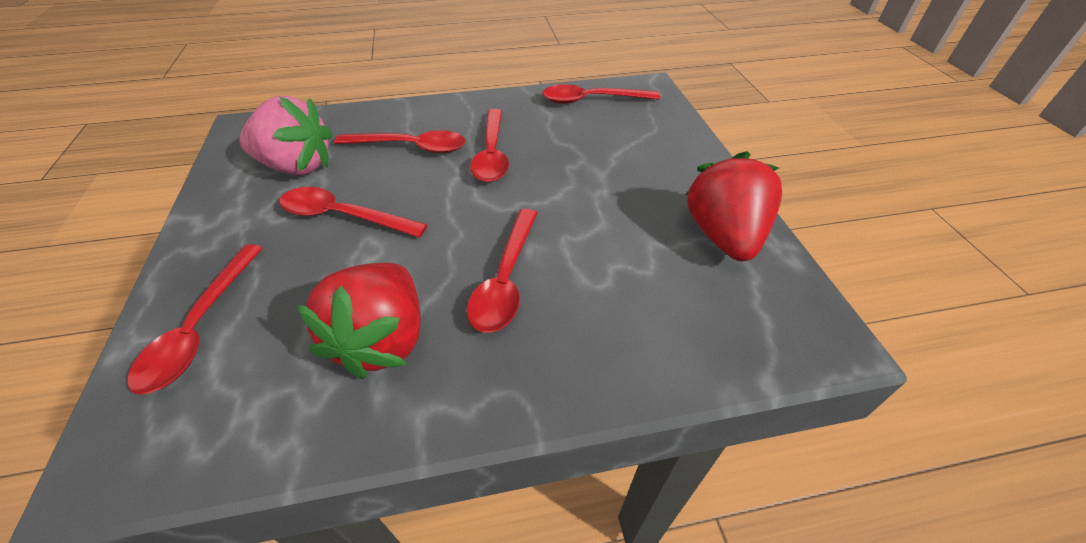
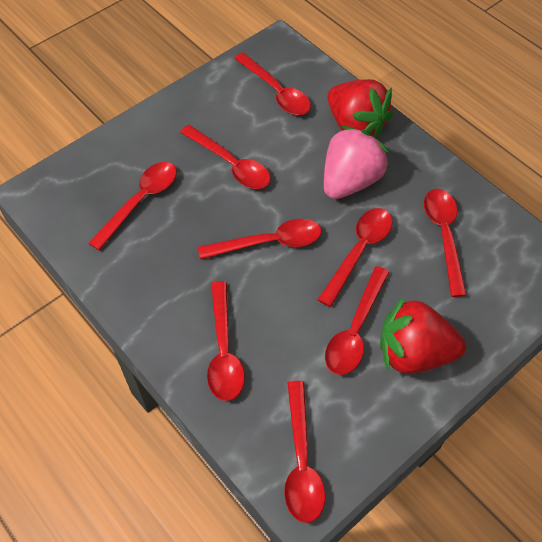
red spoon: [128,244,263,395] [280,187,428,238] [334,130,465,154] [467,209,537,333] [470,109,509,182] [542,84,660,104] = 6 -> [88,162,177,250] [180,125,271,189] [198,219,321,259] [207,281,245,401] [234,52,311,115] [284,381,325,523] [317,208,393,307] [325,266,389,375] [424,189,467,297] = 9

